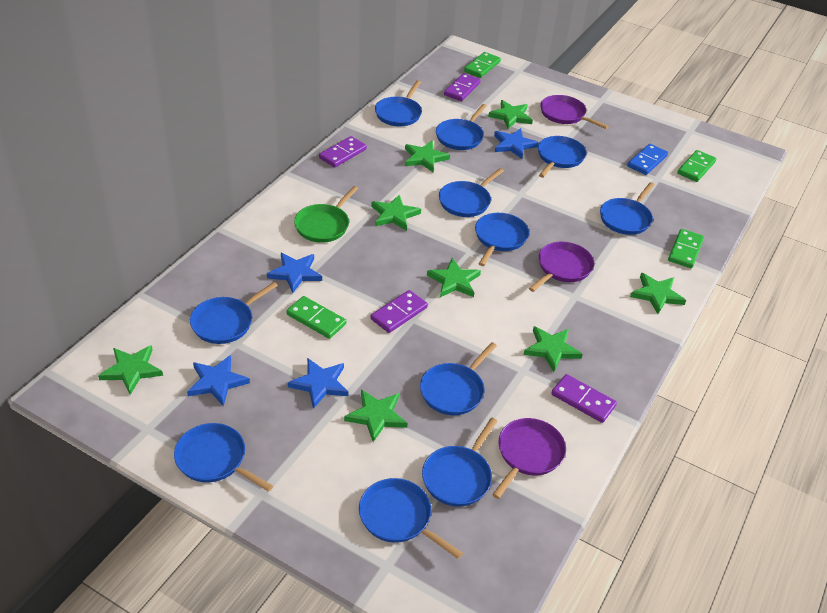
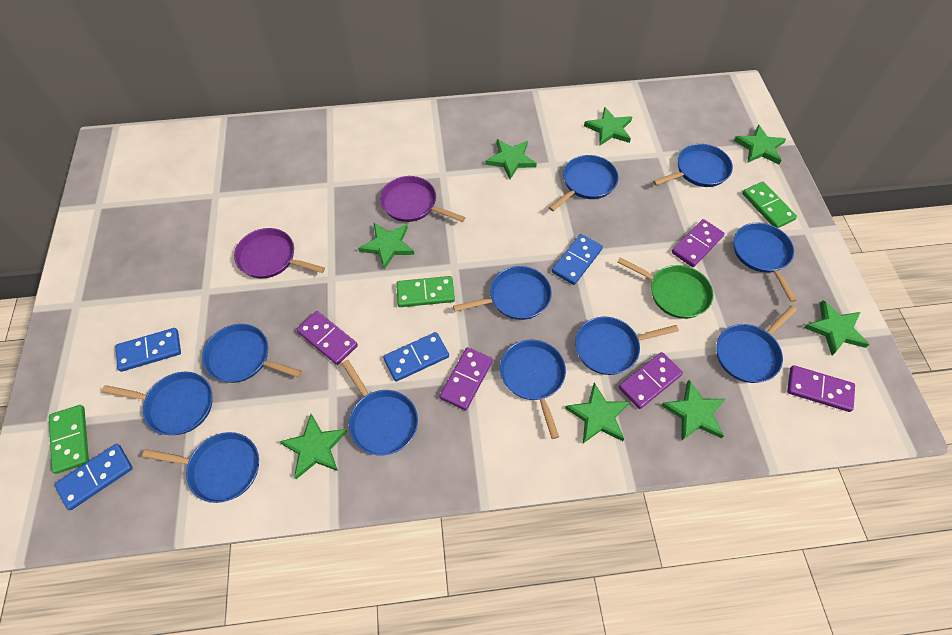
blue domino: [627,144,668,175] = 1 -> [55,444,133,510] [115,328,181,372] [383,332,449,382] [552,234,603,285] = 4
blue star: [187,355,250,407] [267,253,322,293] [288,358,349,409] [494,128,539,159] = 4 -> none = 0
green domino: [286,296,346,339] [464,52,501,78] [668,229,704,268] [677,150,716,182] = 4 -> [49,405,89,474] [396,276,455,307] [742,182,797,228] = 3
purple domino: [319,136,367,167] [371,290,428,333] [444,73,481,101] [551,374,617,423] = 4 -> [296,311,358,365] [439,347,493,410] [619,352,683,409] [672,219,725,267] [787,365,855,412] = 5
purple pan: [492,418,566,499] [529,242,594,292] [540,95,609,129] = 3 -> [234,228,325,278] [380,176,465,222] = 2

